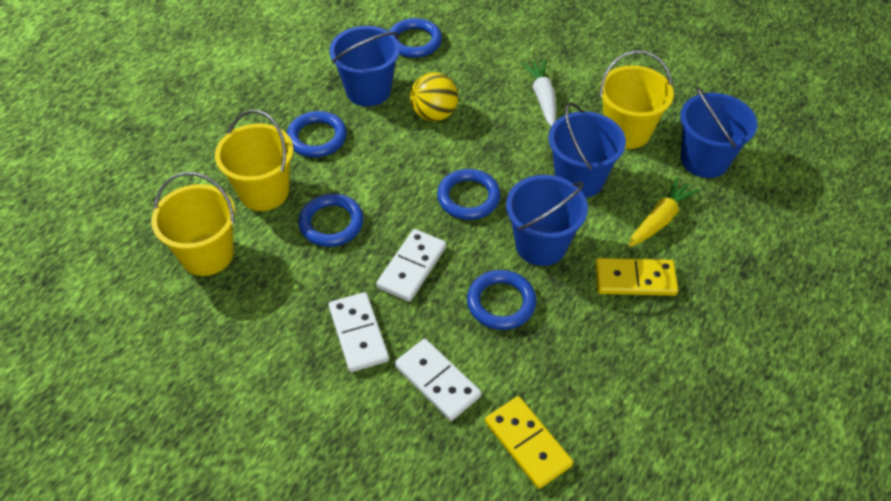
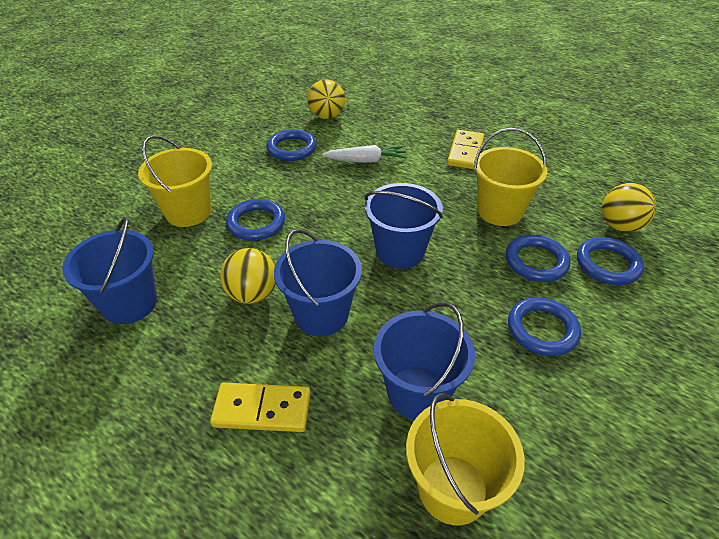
white domino: [329,292,389,372] [376,229,446,302] [395,339,481,421] = 3 -> none = 0
yellow ball: [410,72,458,121] = 1 -> [220,248,276,304] [307,79,345,119] [602,183,656,232] = 3
yellow carrot: [629,177,700,247] = 1 -> none = 0

